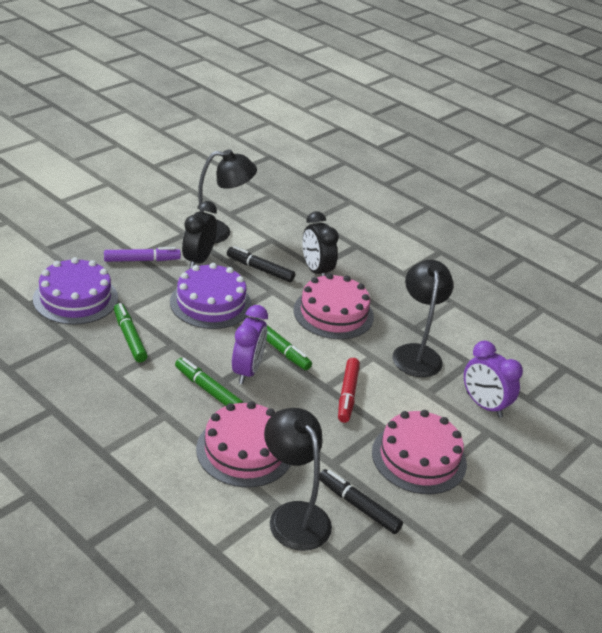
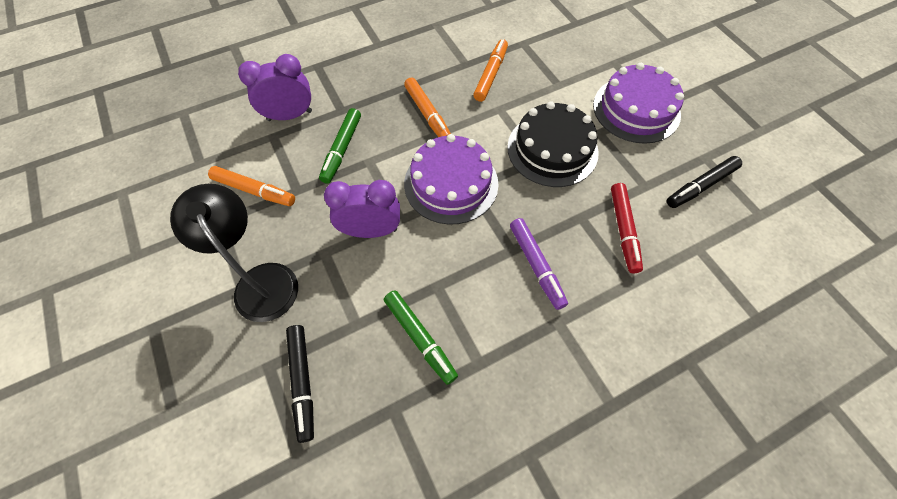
black cake: none = 0 -> [507,101,599,187] = 1
black clock: [182,201,217,269] [302,211,339,276] = 2 -> none = 0
black lamp: [198,149,257,243] [264,408,332,551] [392,260,453,377] = 3 -> [170,184,298,322] = 1
green marker: [114,303,148,362] [175,358,243,406] [256,318,312,370] = 3 -> [319,108,361,184] [384,290,458,385] = 2
orange marker: none = 0 -> [208,166,295,206] [404,77,451,137] [473,39,508,102] = 3
pink cake: [196,401,291,488] [293,273,374,339] [372,410,467,494] = 3 -> none = 0

